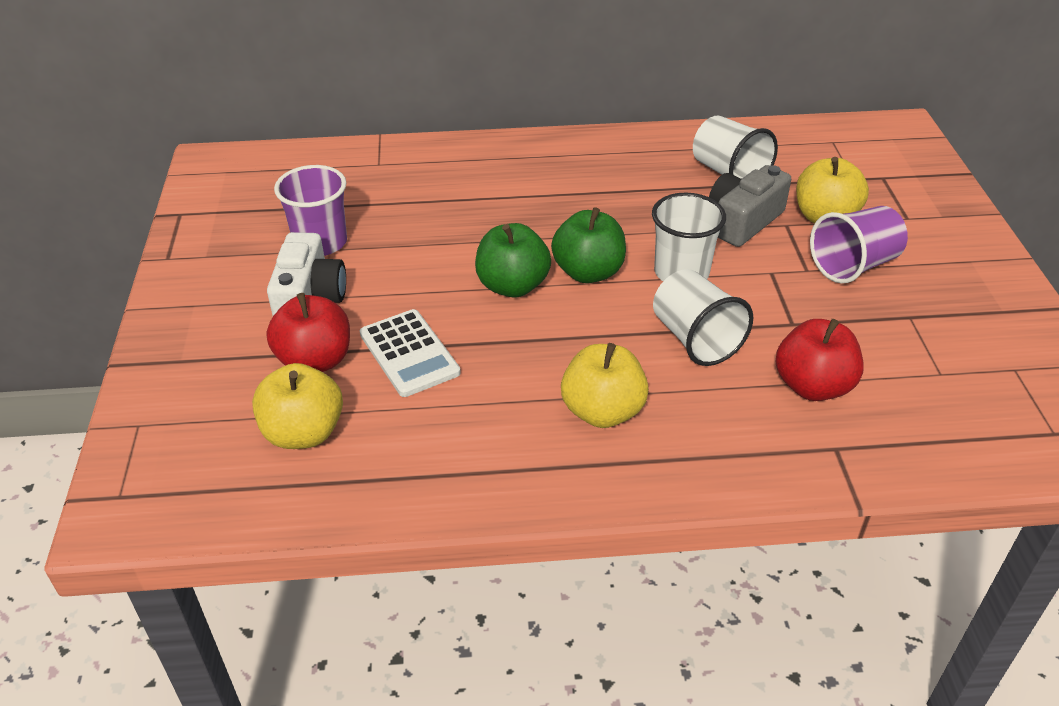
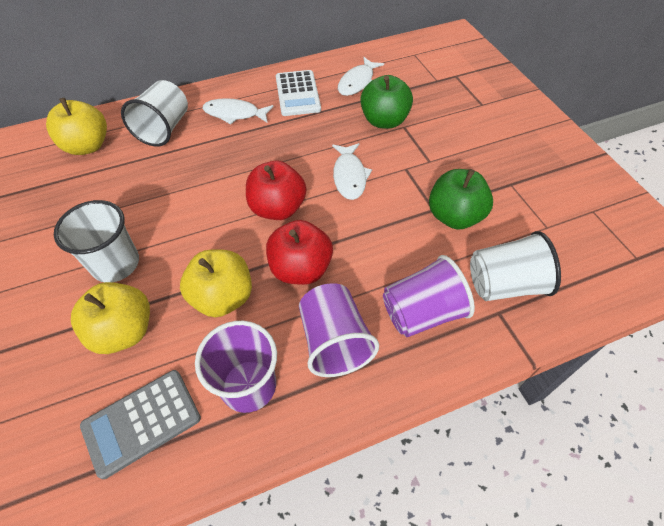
grey calculator: none = 0 -> [80,370,201,479] = 1
grey camera: [709,165,791,247] = 1 -> none = 0
purple cup: [274,165,347,256] [810,206,908,284] = 2 -> [195,321,277,413] [299,283,379,377] [383,255,475,337] = 3
white camera: [267,232,346,316] = 1 -> none = 0
white fish: none = 0 -> [203,98,274,125] [332,143,372,200] [338,57,384,96] = 3

